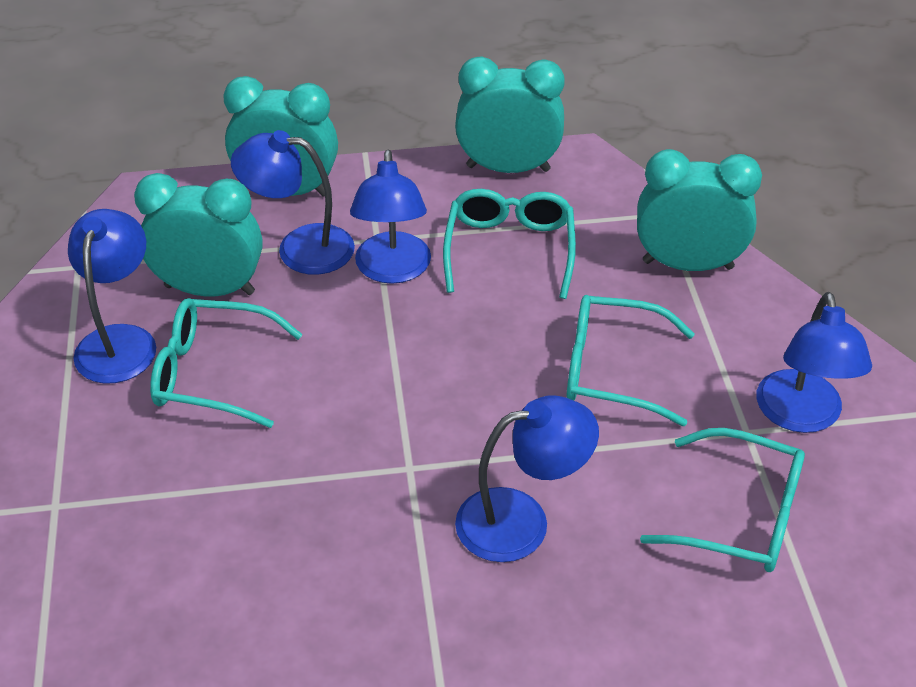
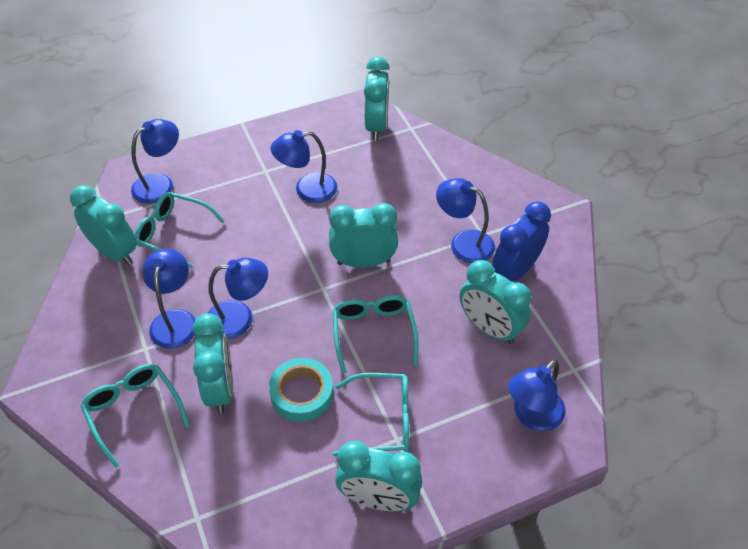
blue clock: none = 0 -> [492,201,551,282] = 1
blue lamp: [68,209,156,384] [231,130,355,275] [350,150,431,284] [455,396,599,562] [756,292,872,433] = 5 -> [131,119,179,204] [142,249,196,349] [208,258,268,339] [271,130,337,203] [436,178,495,263] [508,359,565,431] = 6
turquoise clock: [134,173,263,297] [223,76,338,197] [455,57,565,173] [637,149,762,271] = 4 -> [70,185,137,265] [193,313,233,413] [329,203,398,268] [335,441,422,512] [364,57,390,140] [460,260,531,344] = 6
turquoise tape: none = 0 -> [269,358,333,422] = 1

